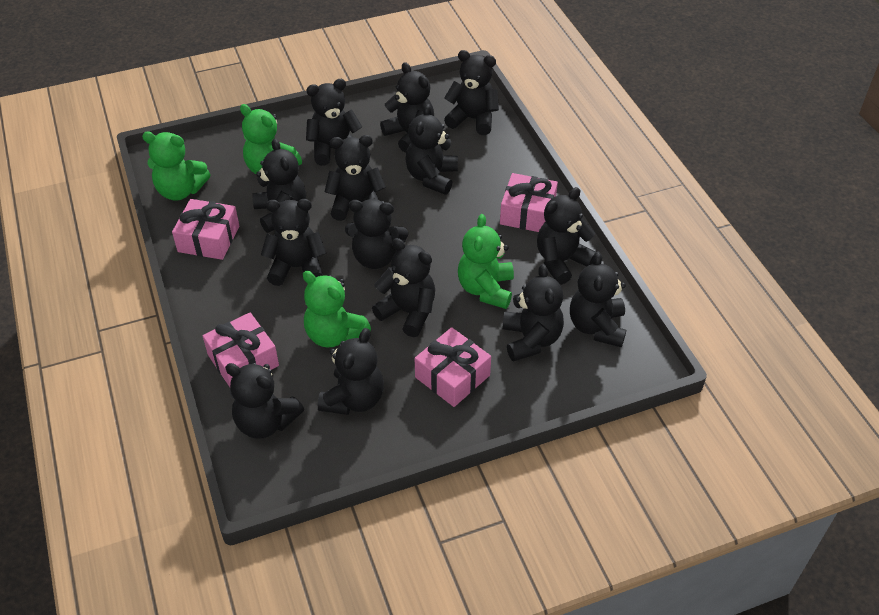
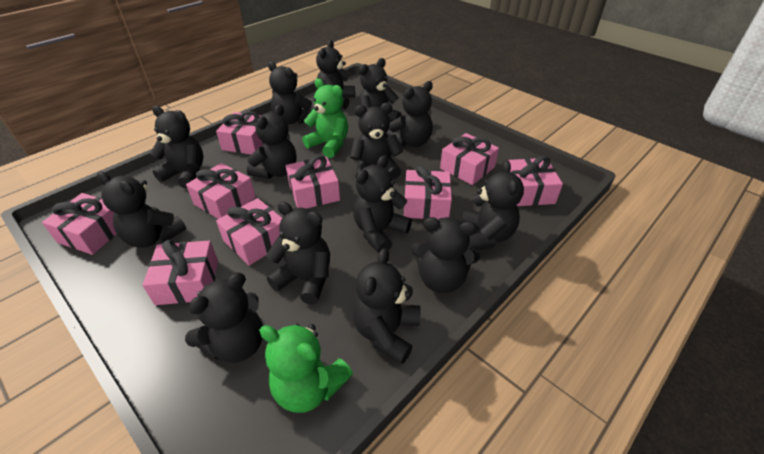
green teddy bear: [142,132,211,200] [240,104,302,174] [303,271,371,348] [458,214,514,309] = 4 -> [259,323,353,413] [302,79,348,158] = 2
pink gift: [172,199,239,260] [203,312,279,387] [415,327,491,407] [500,173,558,232] = 4 -> [42,193,117,255] [142,240,218,305] [186,163,256,219] [216,111,264,154] [216,198,282,266] [286,155,340,209] [404,166,452,219] [440,133,499,185] [508,156,563,206] = 9

